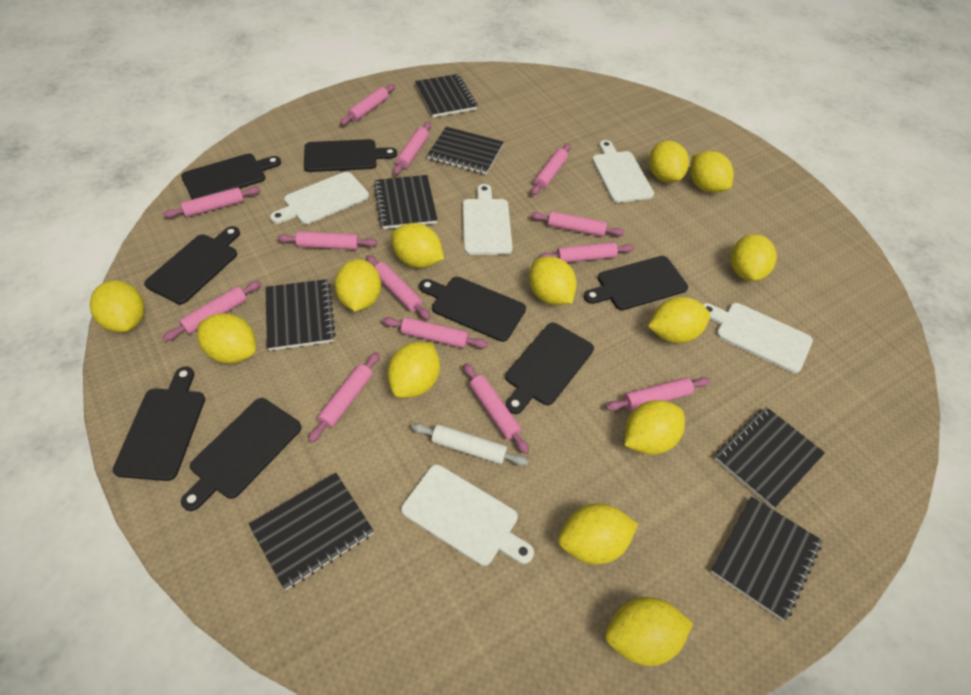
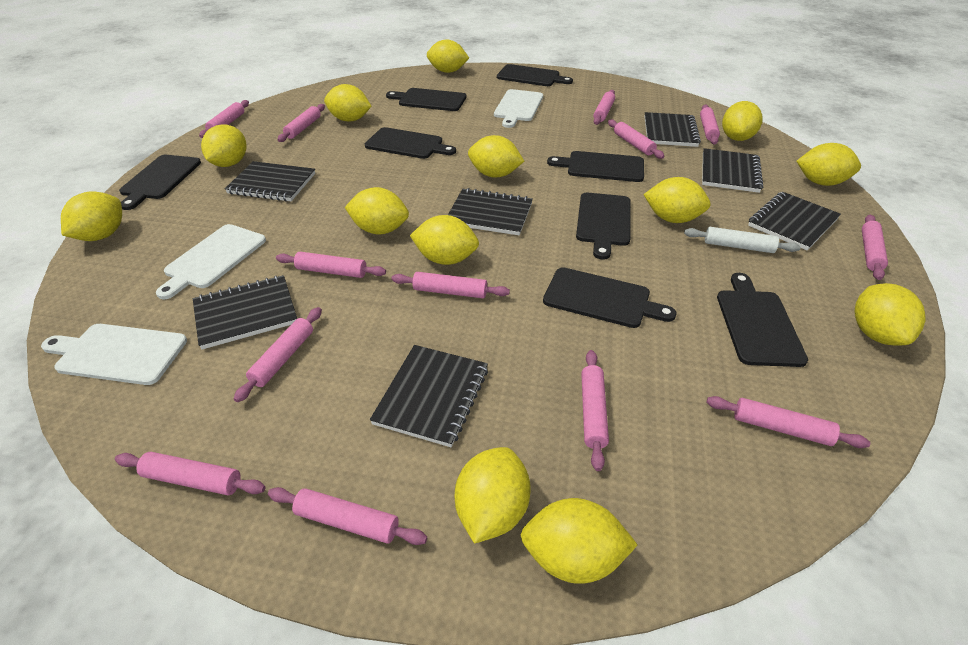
white cutting board: [270,172,369,224] [401,465,534,566] [463,184,513,255] [592,140,654,203] [702,303,813,373] = 5 -> [41,324,187,385] [156,224,266,300] [494,89,543,128] = 3

